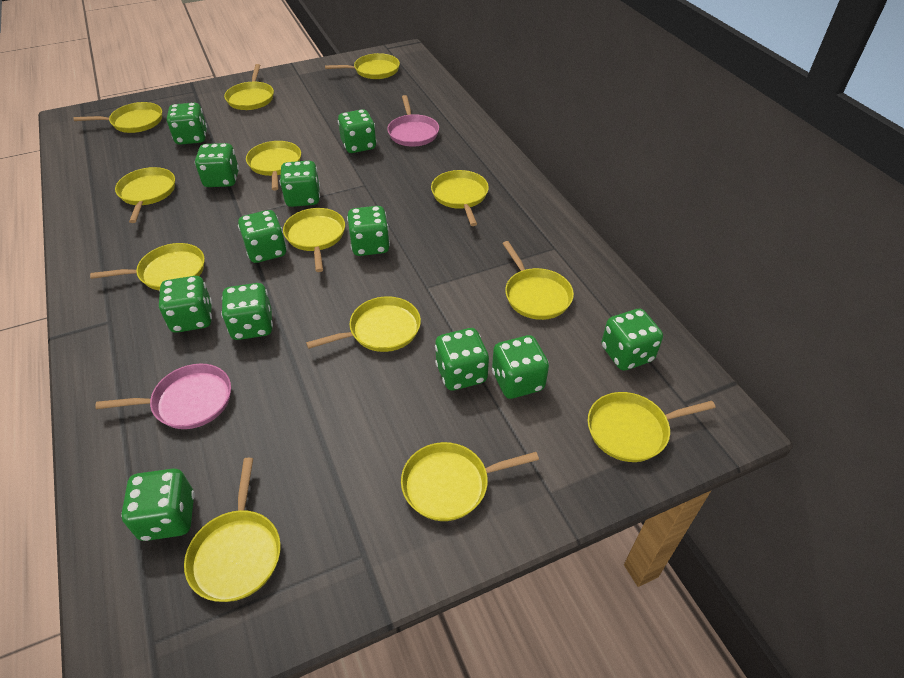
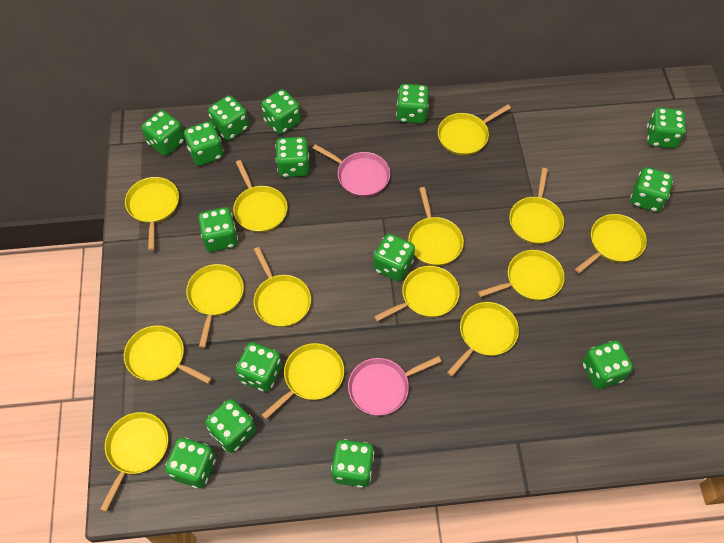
green dice: [121,468,195,541] [159,276,212,333] [167,103,207,145] [195,143,239,187] [221,283,273,340] [238,210,287,263] [280,161,320,207] [338,109,377,153] [347,206,390,256] [435,328,489,391] [492,335,549,399] [602,309,663,371] = 12 -> [142,110,185,156] [165,438,216,488] [184,121,224,166] [198,207,238,252] [205,399,256,453] [208,95,249,141] [236,342,282,392] [261,89,301,134] [275,137,309,177] [331,439,374,488] [373,234,415,281] [396,84,429,124] [582,340,633,389] [630,167,673,212] [647,108,686,148] = 15
yellow pan: [73,102,162,133] [90,243,205,290] [115,167,175,223] [184,458,281,602] [224,64,274,110] [246,141,301,191] [283,208,345,272] [306,296,421,352] [325,53,400,79] [401,442,539,521] [431,170,489,226] [502,241,574,320] [588,392,716,462] = 13 -> [100,412,168,512] [124,325,212,384] [125,177,179,250] [186,264,244,348] [233,160,288,233] [254,247,311,327] [262,343,344,419] [374,266,460,321] [408,187,464,266] [438,104,511,156] [447,302,519,377] [478,250,565,301] [509,168,564,244] [575,214,647,273] = 14

